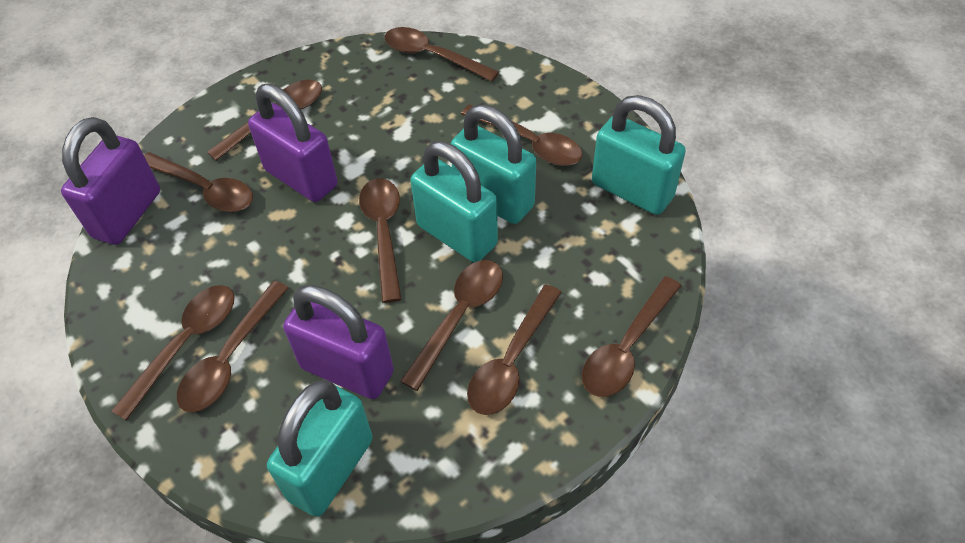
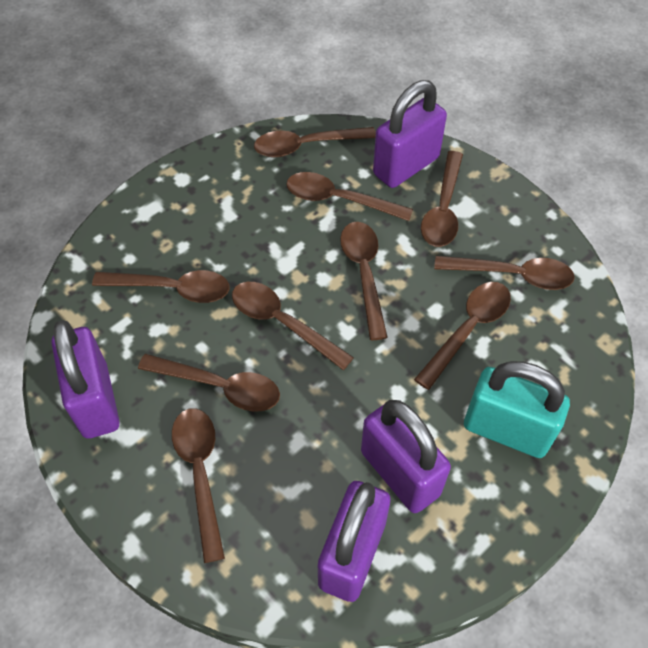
purple padlock: [61,117,160,245] [248,84,338,202] [283,285,394,399] = 3 -> [52,320,120,439] [318,481,390,602] [361,400,451,513] [373,80,447,188] = 4
turquoise padlock: [267,380,373,517] [410,141,498,263] [451,105,536,224] [592,95,686,215] = 4 -> [464,361,570,458] = 1

